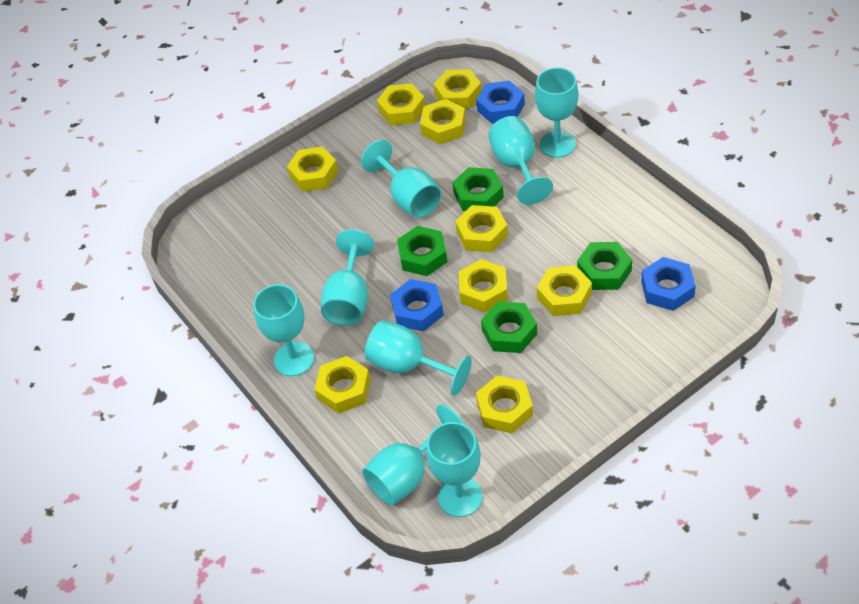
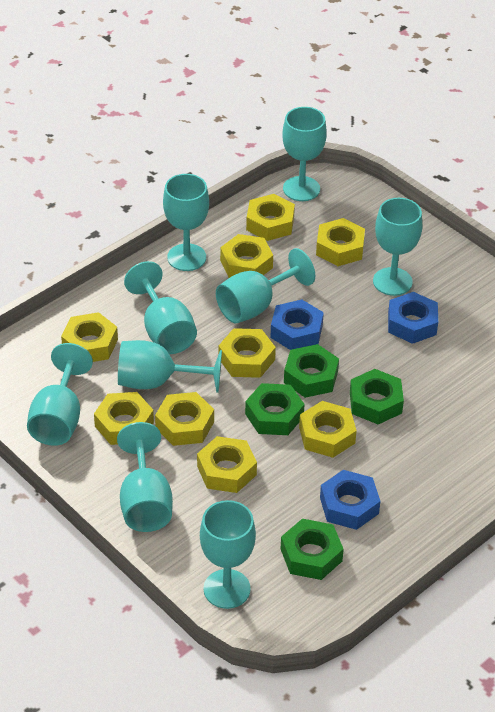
turquoise goblet: [253,284,314,376] [321,229,374,326] [361,140,441,218] [362,404,465,505] [365,320,472,396] [426,422,483,517] [488,116,553,205] [535,67,578,158] = 8 -> [27,343,93,446] [117,422,173,532] [118,340,222,393] [124,261,197,354] [163,174,209,271] [200,500,256,609] [216,248,315,323] [282,107,327,201] [373,198,422,296] = 9

